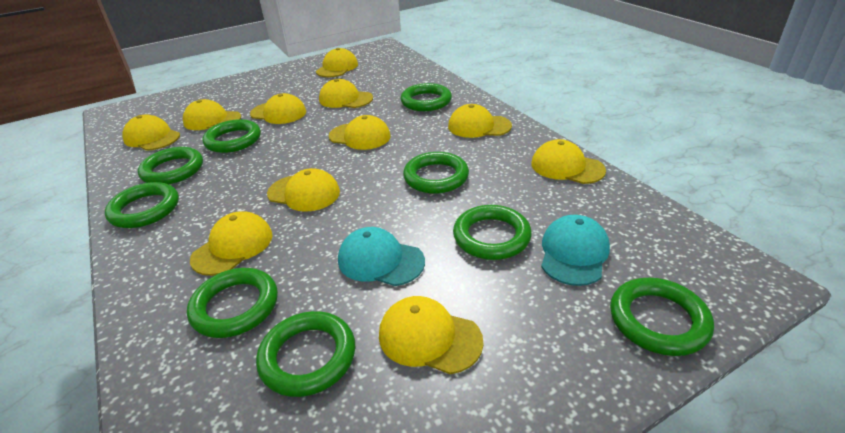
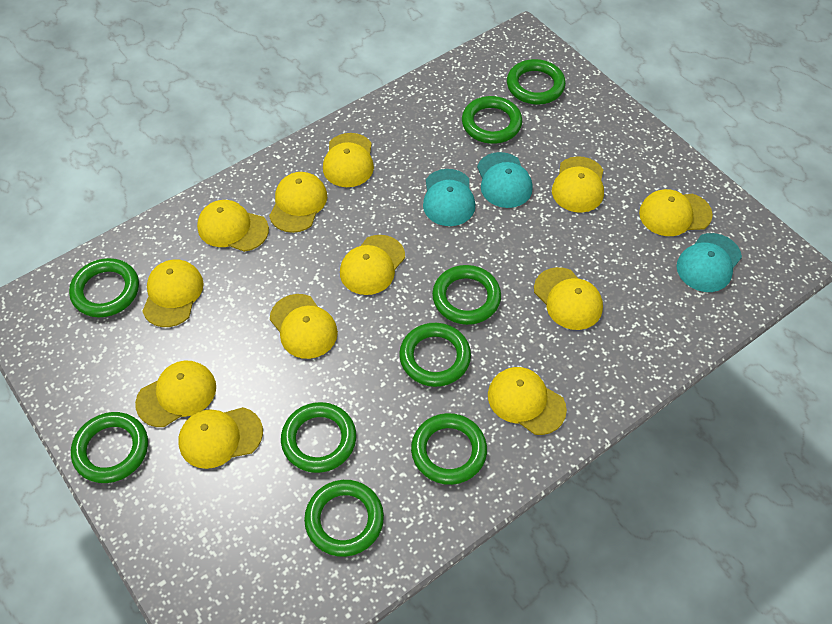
turquoise cap: [338,227,425,286] [541,215,610,286] = 2 -> [423,169,475,226] [477,152,533,208] [676,233,742,292] = 3
yellow cap: [122,114,180,151] [183,99,241,130] [190,211,273,276] [250,93,306,124] [267,168,340,212] [316,48,358,77] [319,79,373,108] [329,115,391,150] [379,296,484,374] [448,104,512,138] [531,139,606,184] = 11 -> [135,361,216,427] [142,260,204,327] [178,407,263,469] [197,200,269,252] [269,172,327,233] [270,294,338,359] [323,133,374,187] [340,235,405,295] [488,367,567,435] [534,267,603,330] [552,156,604,213] [639,189,713,236] = 12

